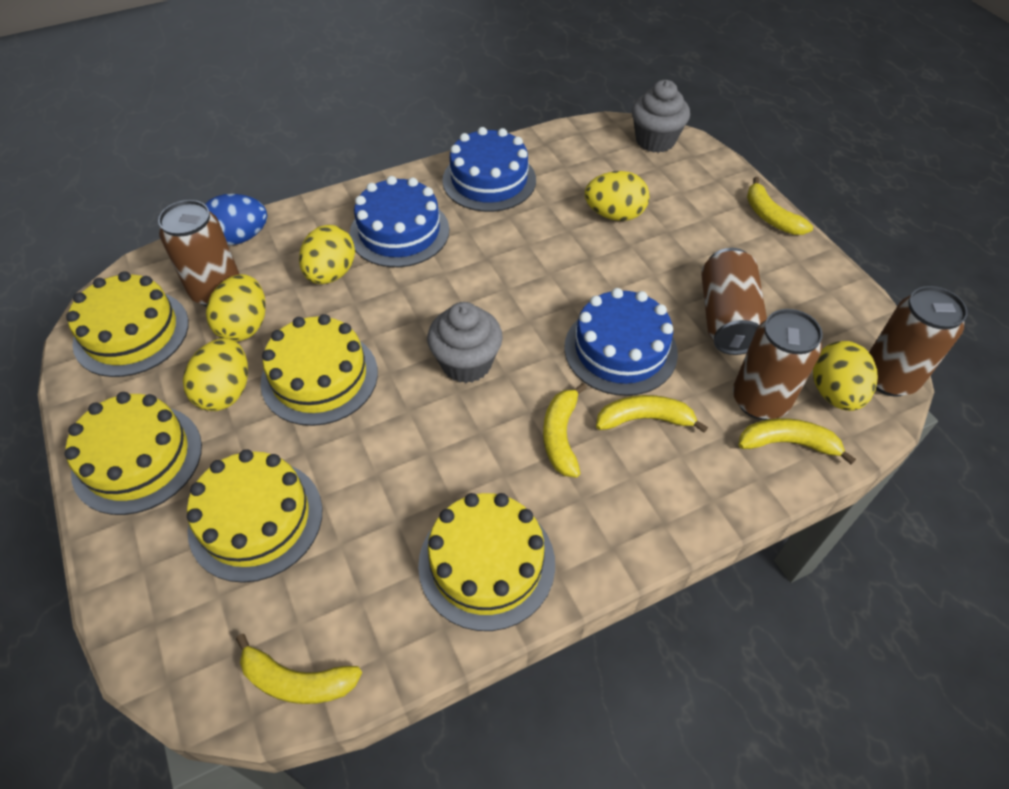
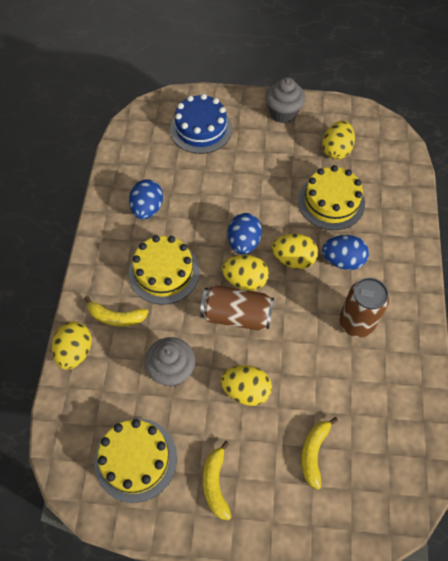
blue cake: [349,176,449,267] [442,127,536,212] [564,288,678,396] = 3 -> [170,94,232,154] = 1
blue egg: [205,194,267,245] = 1 -> [129,179,163,220] [228,213,262,255] [322,235,369,270] = 3
brown can: [158,200,239,306] [701,248,767,355] [733,309,823,420] [869,286,968,397] = 4 -> [200,285,274,330] [339,278,389,338] = 2
yellow banana: [236,634,362,704] [543,383,587,478] [596,395,708,433] [739,418,856,464] [747,177,813,235] = 5 -> [84,296,148,327] [203,441,232,520] [301,417,338,490] = 3
yellow cake: [64,392,202,515] [66,271,189,377] [187,449,323,583] [260,314,378,426] [418,493,555,631] = 5 -> [94,418,177,503] [129,235,200,305] [298,165,365,230] = 3

